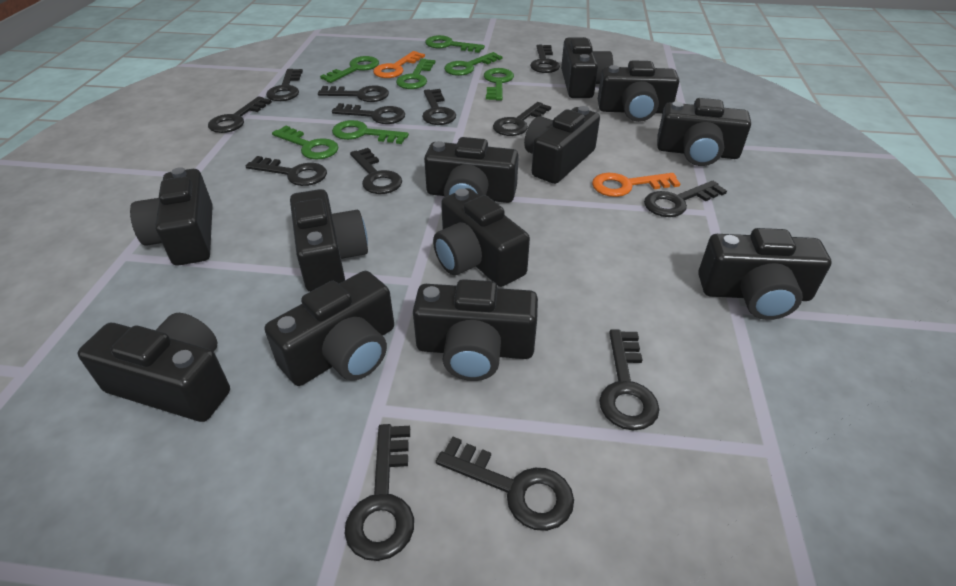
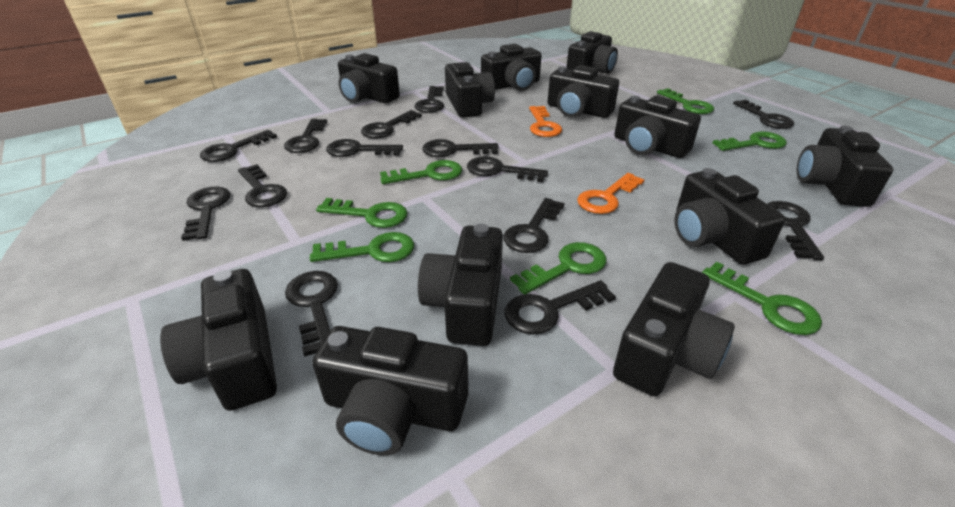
black key: [208,96,272,133] [246,156,327,186] [266,69,303,101] [318,85,389,102] [332,103,405,124] [345,424,414,561] [350,148,402,194] [422,89,456,125] [436,436,574,531] [493,102,551,136] [530,45,560,73] [599,329,660,431] [644,181,727,217] = 13 -> [181,186,230,241] [200,130,277,162] [238,164,287,207] [284,119,327,153] [285,271,338,357] [326,139,403,157] [361,110,422,139] [415,86,444,113] [422,139,499,157] [467,156,548,182] [503,198,564,253] [505,280,616,335] [733,100,794,129] [767,201,824,260] = 14

